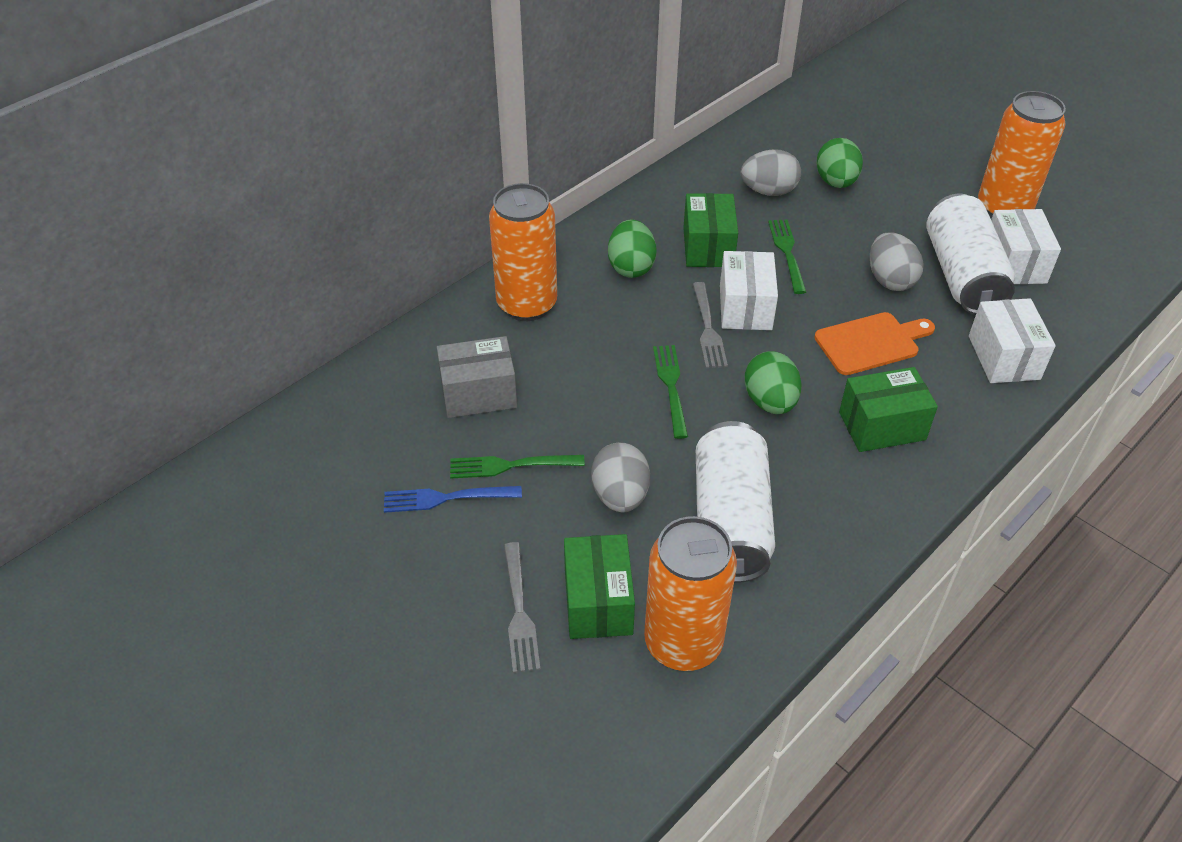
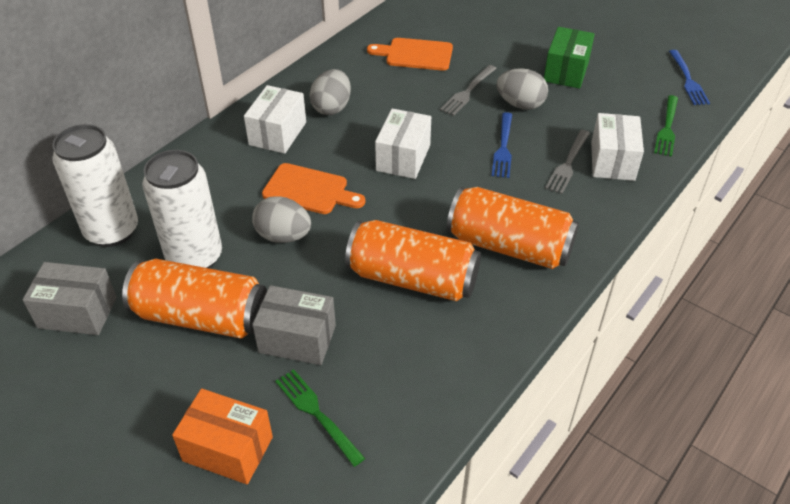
blue fork: [384,486,522,513] = 1 -> [492,112,512,178] [669,50,710,105] = 2
green box: [564,534,635,639] [683,193,738,267] [839,367,938,452] = 3 -> [544,27,595,89] = 1
green egg: [608,220,657,278] [744,351,802,414] [816,138,863,188] = 3 -> none = 0
green fork: [450,455,585,479] [653,345,688,439] [768,219,806,294] = 3 -> [275,369,365,467] [654,95,678,157] = 2
grey box: [437,336,517,418] = 1 -> [22,262,117,335] [252,285,336,365] = 2
orange box: none = 0 -> [172,388,273,484] = 1
orange cutting board: [814,312,935,375] = 1 -> [262,163,365,214] [367,38,453,71] = 2

